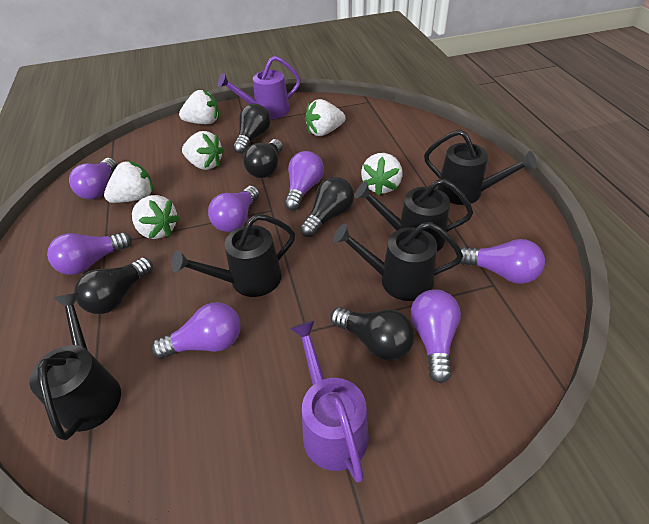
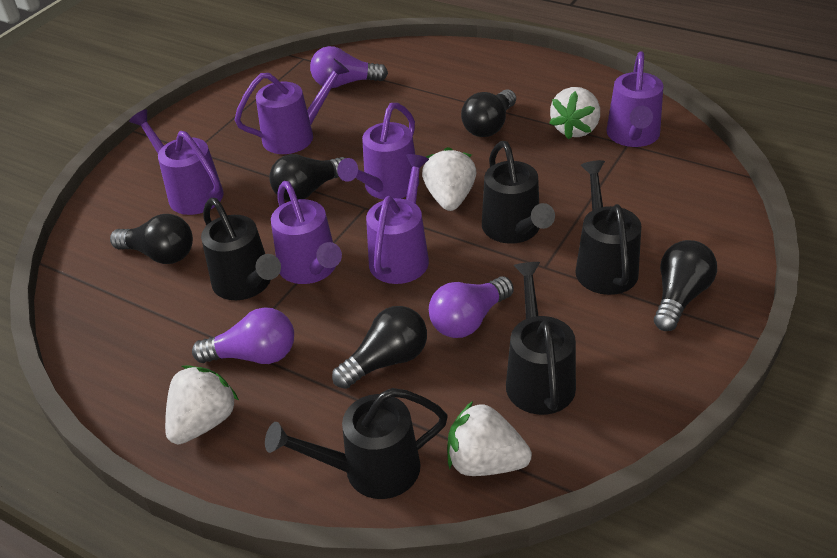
purple light bulb: [47,232,132,275] [69,158,117,200] [151,302,240,359] [208,186,259,232] [285,151,324,211] [411,290,461,383] [456,239,545,284] = 7 -> [192,307,294,364] [310,46,388,88] [429,276,514,338] = 3
purple watering can: [218,56,301,119] [290,321,369,483] = 2 -> [129,109,224,215] [234,59,349,154] [271,181,342,284] [337,103,419,200] [366,154,429,284] [606,51,663,147] = 6
white strawberry: [104,161,153,203] [132,195,180,239] [179,90,219,124] [182,131,225,170] [305,99,345,136] [361,153,403,196] = 6 -> [165,365,239,444] [422,147,476,211] [447,401,532,476] [549,87,600,140] = 4

